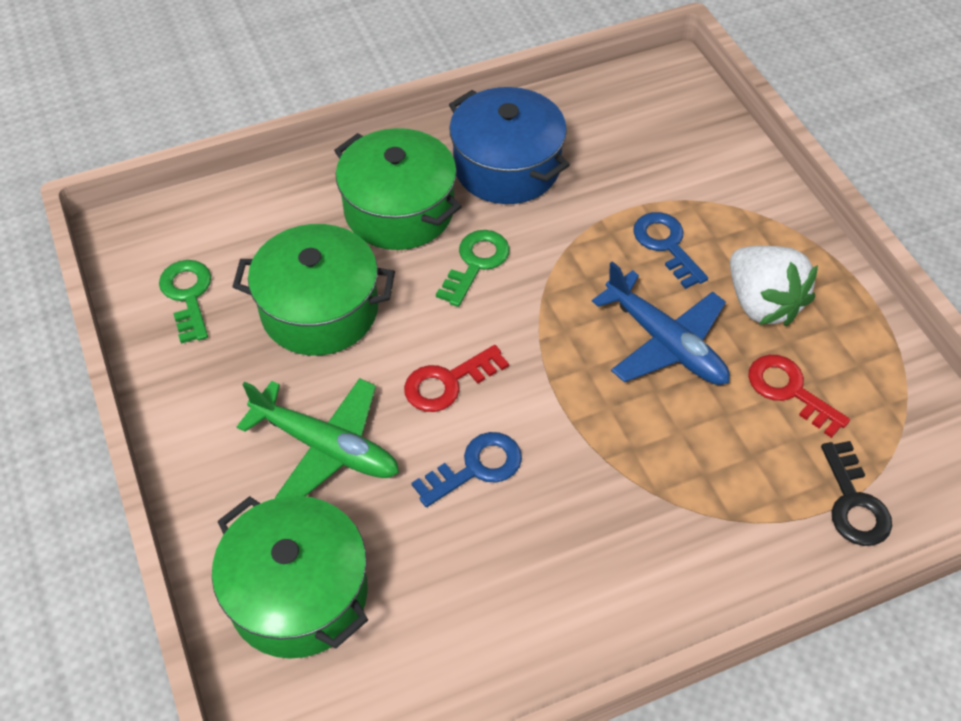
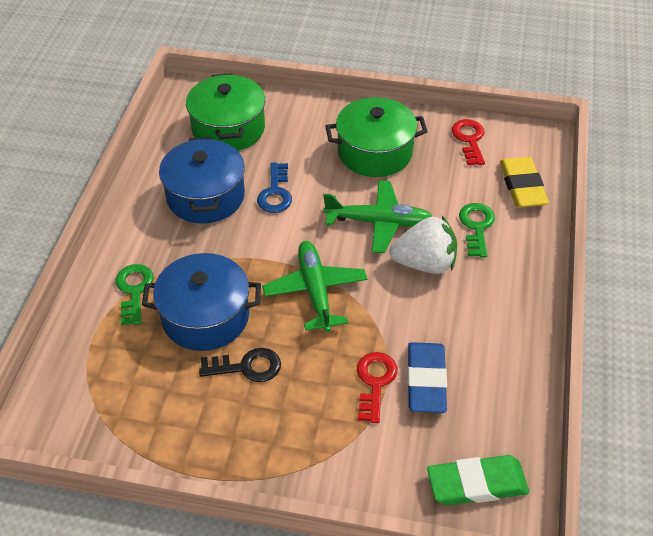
blue eraser: none = 0 -> [407,342,447,413] = 1
blue key: [412,432,522,507] [633,212,708,289] = 2 -> [257,163,292,213] = 1
blue plane: [592,261,730,385] = 1 -> none = 0
blue pot: [449,87,570,204] = 1 -> [142,253,261,351] [159,137,245,224] = 2
green eraser: none = 0 -> [427,455,529,506] = 1
green plane: [237,378,399,498] = 1 -> [262,241,367,332] [323,180,432,253] = 2
green pot: [212,496,368,658] [232,224,395,356] [334,128,462,250] = 3 -> [186,73,265,151] [325,97,428,177] = 2
yellow eraser: none = 0 -> [500,157,549,208] = 1

